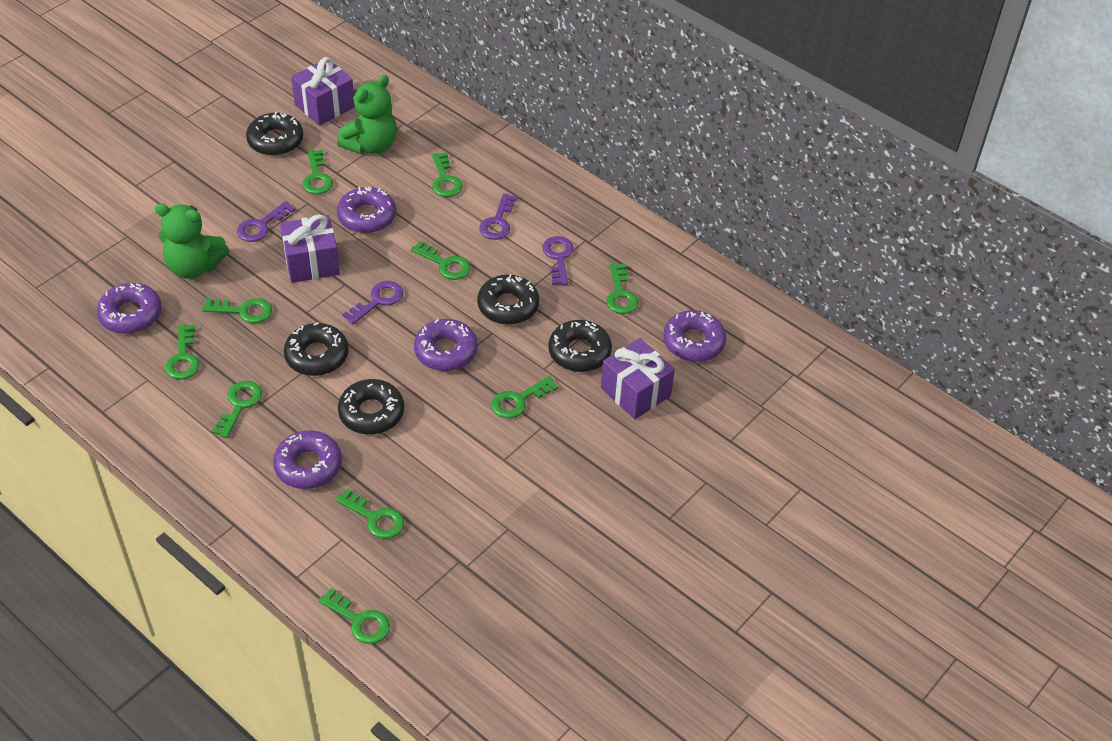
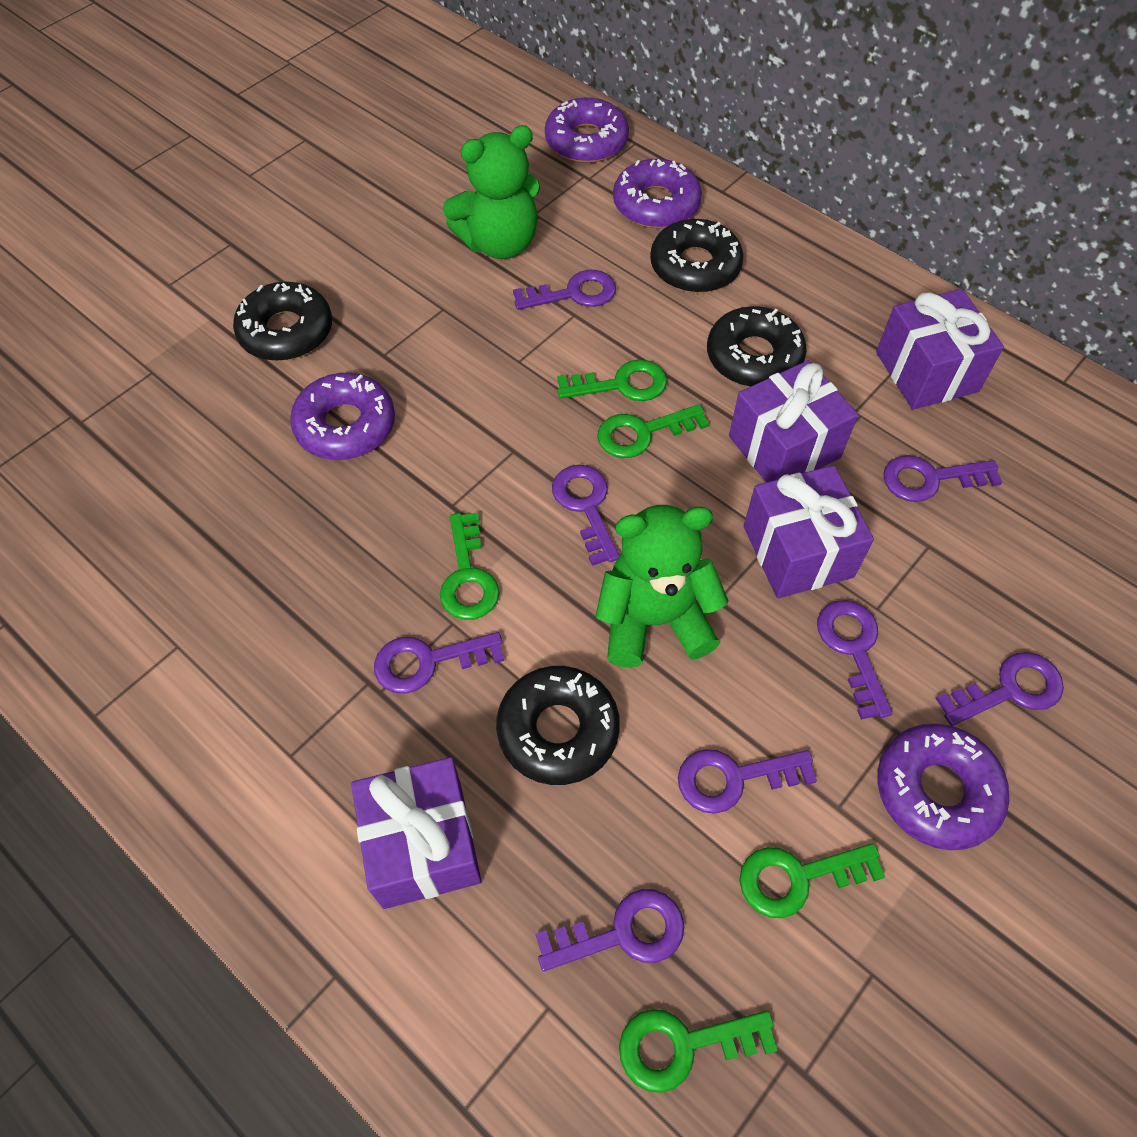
black donut: [246,112,303,156] [284,323,349,376] [338,379,404,434] [477,274,539,325] [548,320,612,372] = 5 -> [233,282,332,361] [496,666,620,785] [650,219,744,293] [707,306,807,387] = 4
green key: [165,325,200,380] [202,298,272,323] [212,381,262,438] [302,150,333,194] [318,588,390,644] [336,488,404,539] [411,240,471,280] [432,152,463,197] [491,376,558,418] [606,263,639,314] = 10 -> [440,512,500,620] [557,359,667,401] [597,404,709,458] [619,1009,778,1093] [740,843,885,918] = 5
purple donut: [97,283,162,334] [273,431,342,489] [337,187,396,233] [414,319,478,371] [663,310,726,362] = 5 -> [290,373,395,460] [545,97,629,163] [613,159,702,228] [877,724,1009,850] = 4
purple gift: [280,214,340,283] [291,57,355,125] [601,338,675,419] = 3 -> [351,757,481,909] [729,360,858,482] [743,465,874,598] [876,289,1004,410] = 4
purple key: [237,201,295,242] [342,281,403,324] [479,193,517,240] [542,236,574,285] = 4 -> [374,632,504,693] [513,270,616,310] [536,889,684,971] [552,465,619,566] [678,749,817,814] [817,600,893,720] [883,455,1002,502] [936,652,1064,726] = 8

